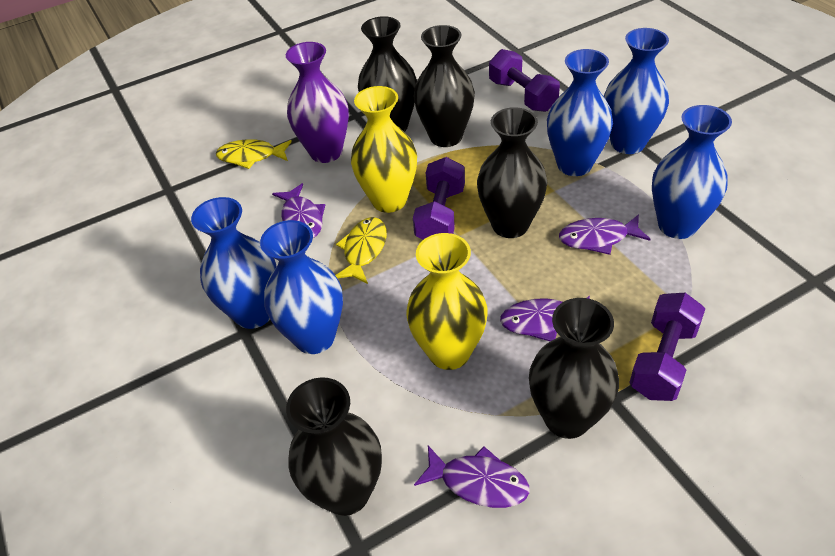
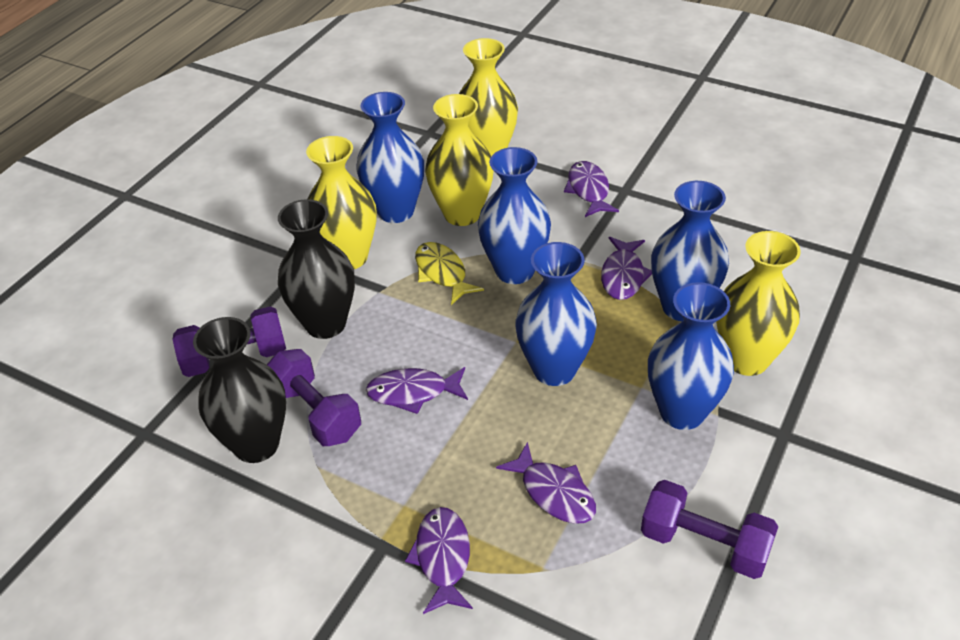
black vase: [286,377,382,516] [358,16,417,132] [413,25,475,147] [477,107,547,238] [529,298,619,439] = 5 -> [193,317,286,463] [278,199,355,339] = 2
purple fish: [272,183,325,238] [414,446,530,508] [500,296,590,341] [559,214,650,255] = 4 -> [366,367,468,414] [405,507,473,614] [496,442,596,524] [564,161,619,217] [601,237,652,300] = 5
purple vase: [286,42,349,163] = 1 -> none = 0
yellow fish: [216,139,292,169] [335,217,387,284] = 2 -> [415,242,484,305] = 1
yellow vase: [351,86,417,213] [406,233,488,370] = 2 -> [306,136,377,269] [425,94,494,226] [459,38,518,156] [716,231,801,376] = 4

